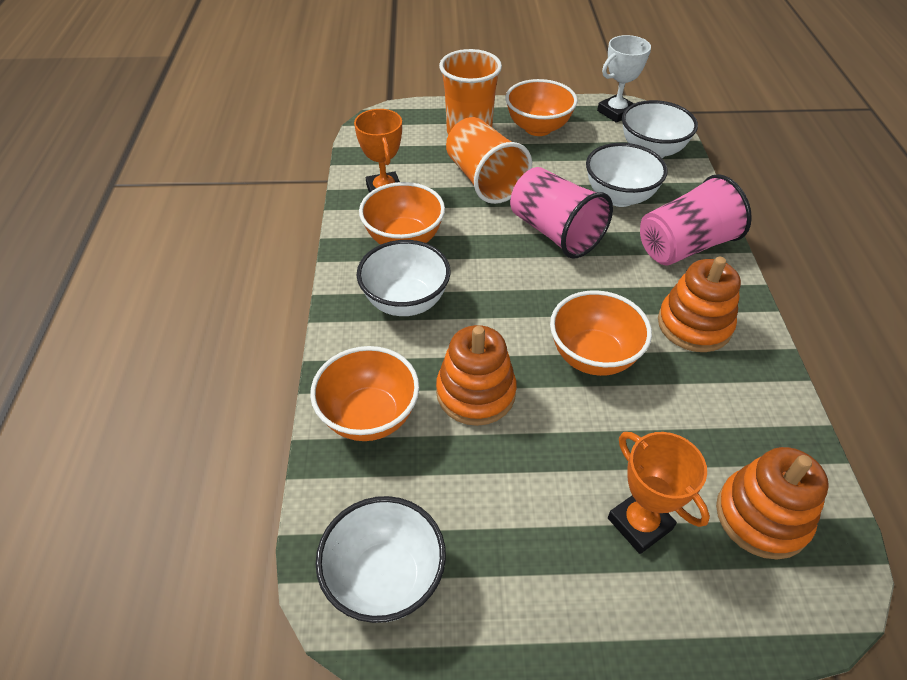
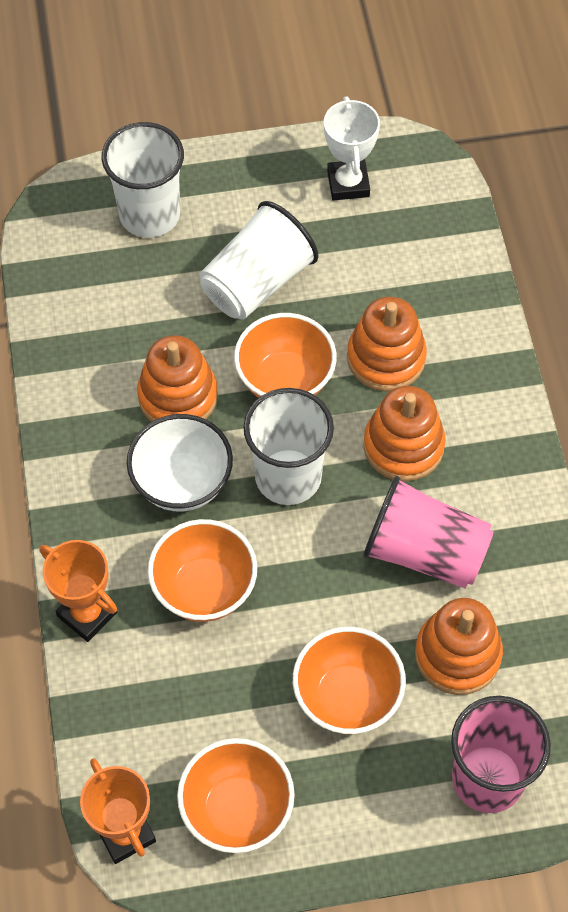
orange cup: [439,49,502,135] [446,117,532,204] = 2 -> none = 0
orange stacking toy: [436,325,517,426] [658,257,741,352] [716,447,829,559] = 3 -> [137,335,218,422] [347,297,427,391] [363,386,446,481] [415,598,503,695] = 4
white bowl: [315,496,446,623] [357,240,450,316] [586,143,668,207] [622,100,698,158] = 4 -> [127,414,233,511] = 1
white cup: none = 0 -> [101,122,184,238] [200,201,318,320] [243,388,334,505] = 3

